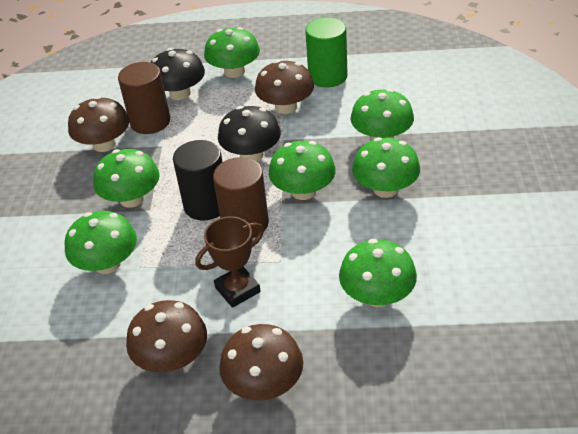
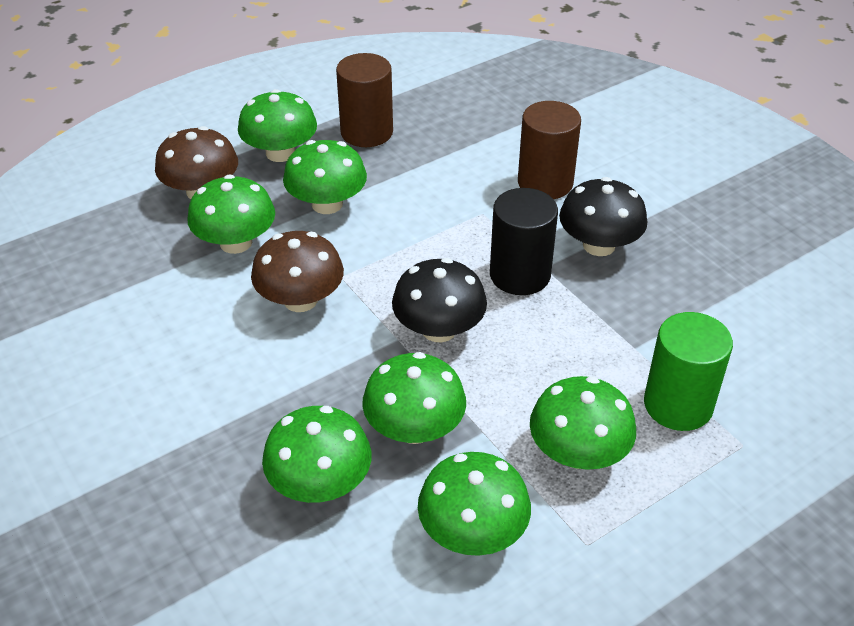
brown mushroom: [68,96,129,152] [126,300,207,373] [219,324,303,400] [255,60,314,114] = 4 -> [155,126,238,199] [251,231,344,312] = 2
brown trophy: [196,216,264,308] = 1 -> none = 0

